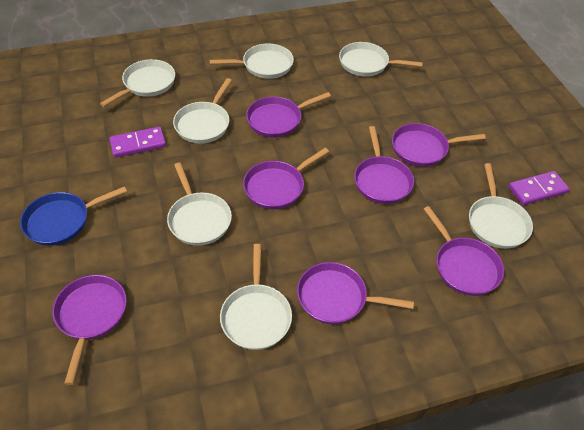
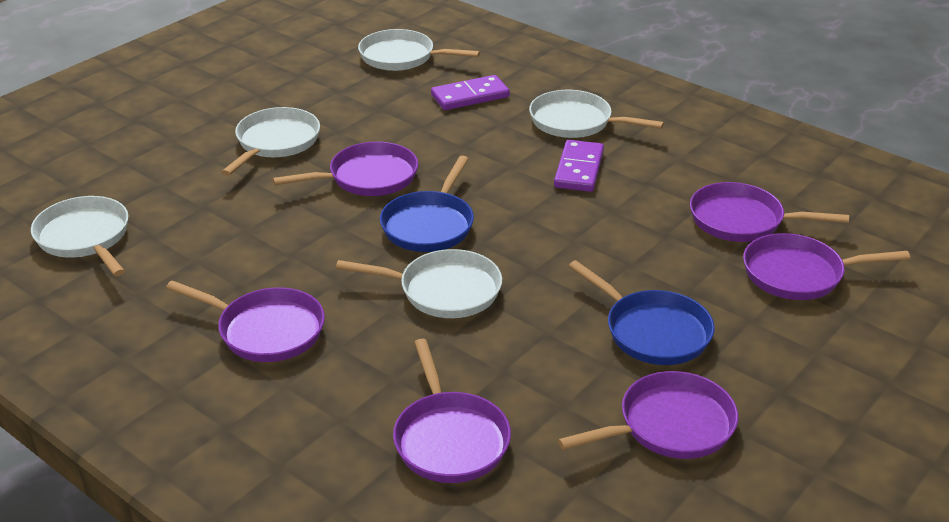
blue pan: [20,186,127,246] = 1 -> [380,156,474,252] [569,260,715,365] = 2
purple pan: [52,275,127,385] [243,148,329,209] [246,92,331,138] [297,262,414,324] [354,126,414,204] [392,123,486,167] [424,206,504,296] = 7 -> [166,280,325,362] [273,141,418,196] [393,338,511,483] [558,371,738,459] [690,182,849,242] [743,233,910,300] = 6
white pan: [100,59,175,107] [167,163,232,246] [173,78,232,143] [210,43,294,79] [220,244,292,350] [339,42,423,77] [469,163,533,249] = 7 -> [31,196,129,276] [222,107,320,176] [336,249,502,318] [358,29,480,71] [529,90,664,138] = 5

